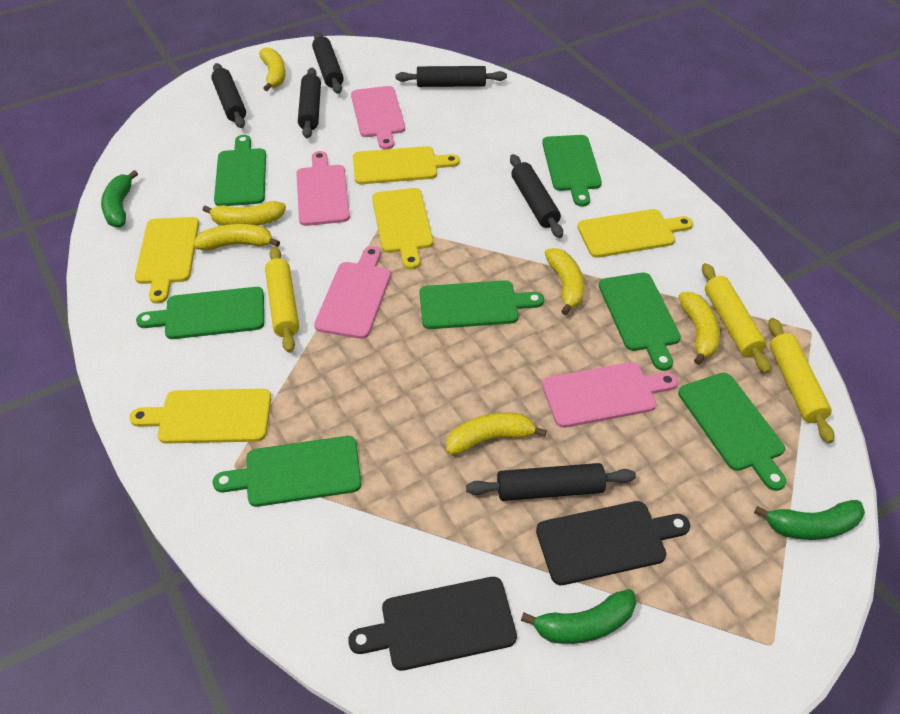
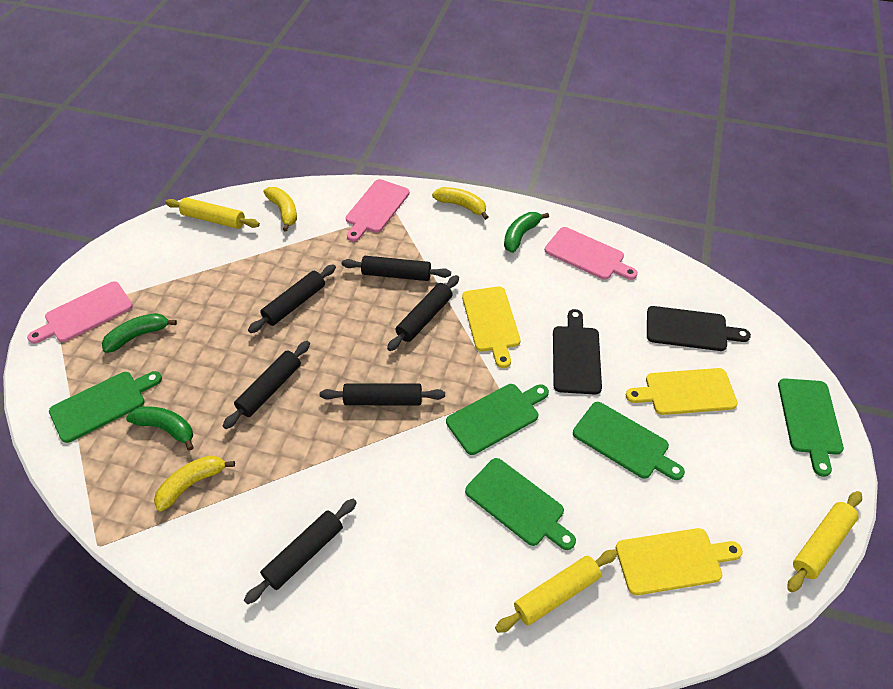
green cutting board: [136,287,264,339] [213,436,362,507] [214,135,266,206] [419,280,544,329] [542,135,602,207] [599,273,681,371] [678,372,786,491] = 7 -> [49,371,162,443] [446,384,549,455] [465,458,576,550] [573,402,685,480] [778,378,844,477] = 5
pink cutting board: [296,151,350,226] [314,246,391,339] [351,86,405,149] [542,362,678,428] = 4 -> [27,281,133,344] [346,179,410,242] [545,227,638,280] = 3
yellow banana: [193,224,280,251] [203,201,286,226] [259,48,286,91] [447,413,547,455] [545,248,584,315] [679,292,720,365] = 6 -> [154,456,235,511] [264,187,297,232] [432,187,488,220] = 3
yellow cutting board: [129,389,271,444] [135,217,199,304] [353,146,460,184] [372,188,433,269] [577,209,693,258] = 5 -> [462,286,521,368] [616,528,743,595] [626,368,738,415] = 3

